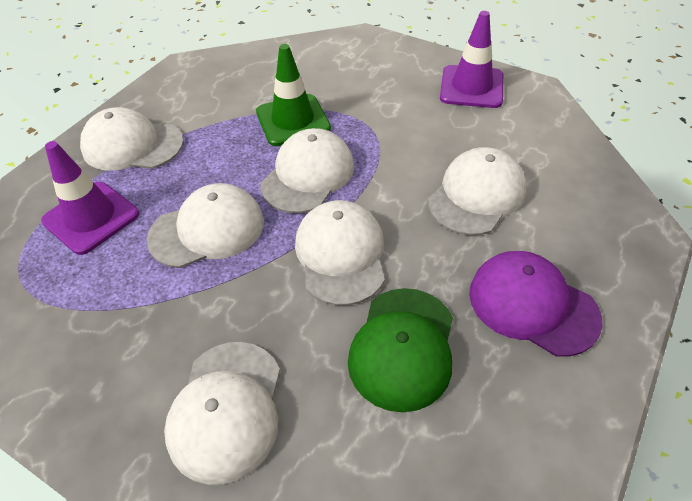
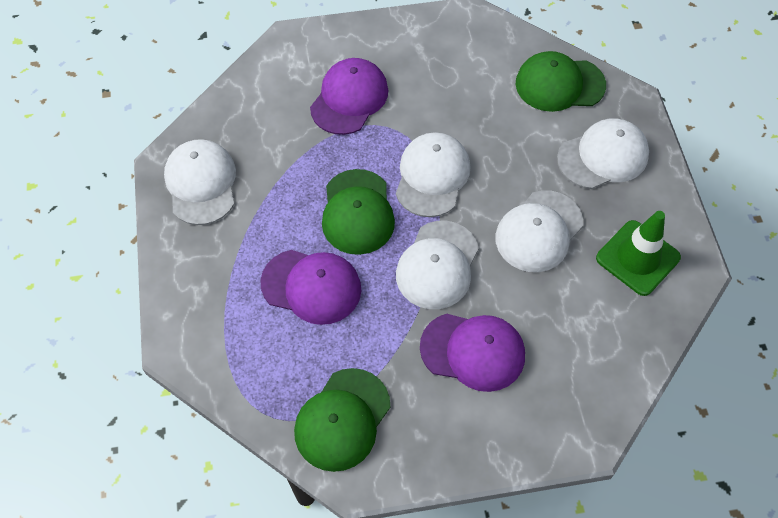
green cap: [348,288,453,412] = 1 -> [294,368,390,472] [322,169,395,255] [516,51,606,112] = 3
purple cap: [469,251,603,357] = 1 -> [260,250,361,325] [310,58,388,135] [420,314,525,392] = 3
purple traffic cone: [41,141,139,255] [440,11,503,108] = 2 -> none = 0
white cap: [80,107,184,171] [147,183,264,268] [164,342,280,485] [260,128,354,213] [295,200,385,306] [428,147,527,235] = 6 -> [164,139,236,225] [396,132,471,217] [396,221,479,309] [495,190,583,272] [557,118,649,189] = 5

